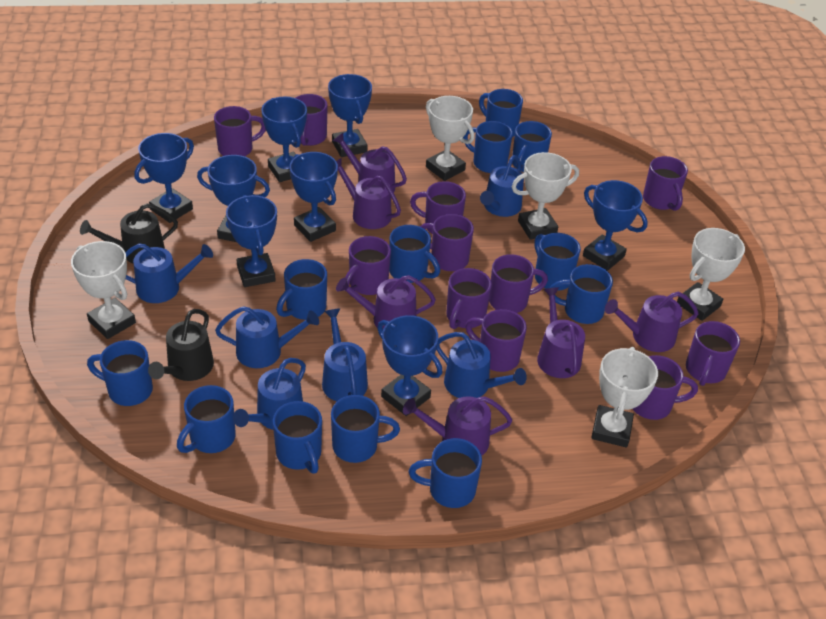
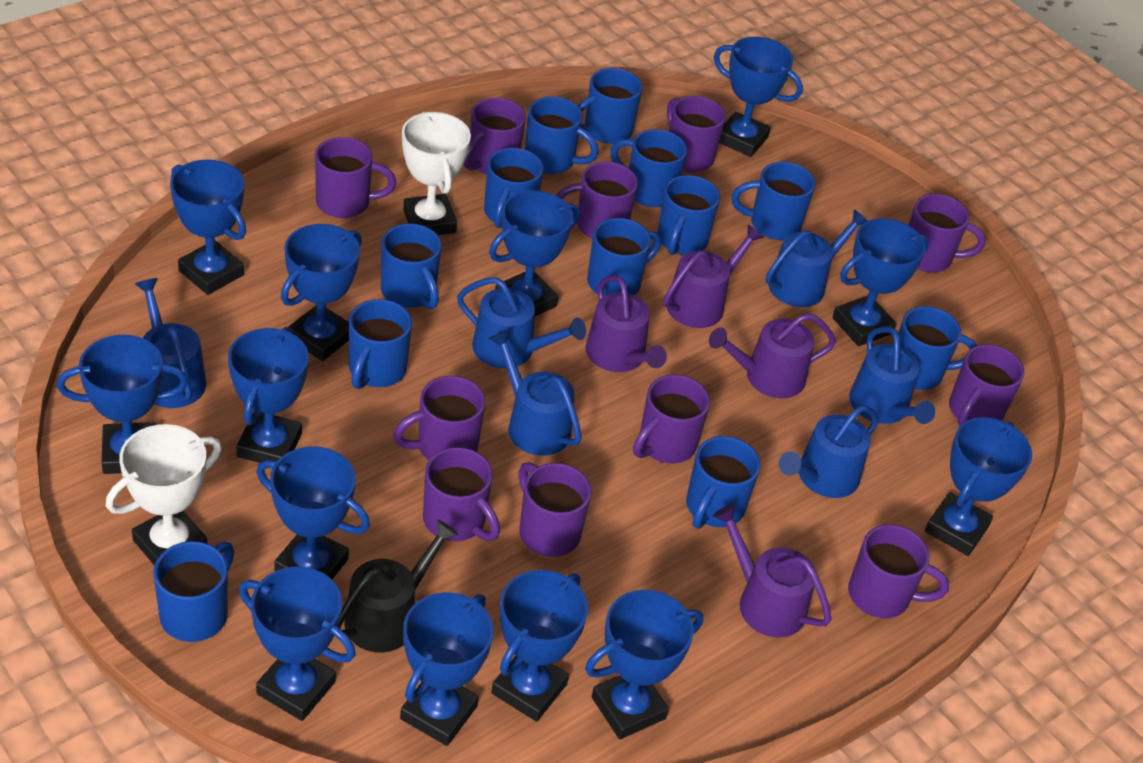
black watering can: [80,204,178,264] [148,309,214,381] = 2 -> [335,520,459,653] = 1
blue trophy: [134,133,194,223] [197,155,270,242] [226,195,277,287] [261,97,307,182] [290,152,338,242] [328,74,372,157] [377,315,442,416] [583,180,648,271] = 8 -> [57,335,188,474] [170,159,246,295] [228,327,309,463] [239,567,356,721] [257,446,370,579] [281,224,362,361] [400,592,493,746] [489,191,579,316] [491,570,588,722] [585,590,703,739] [714,37,803,157] [832,218,929,346] [925,417,1032,556] = 13
purple watering can: [333,133,407,193] [336,158,401,229] [336,275,436,329] [403,396,512,456] [537,287,585,378] [605,292,699,352] = 6 -> [586,275,667,372] [664,224,764,328] [709,313,836,398] [713,504,831,638] = 4
white trophy: [71,241,136,339] [426,96,474,181] [512,152,579,240] [591,347,658,448] [677,228,745,321] = 5 -> [106,424,222,566] [402,111,471,235] = 2

